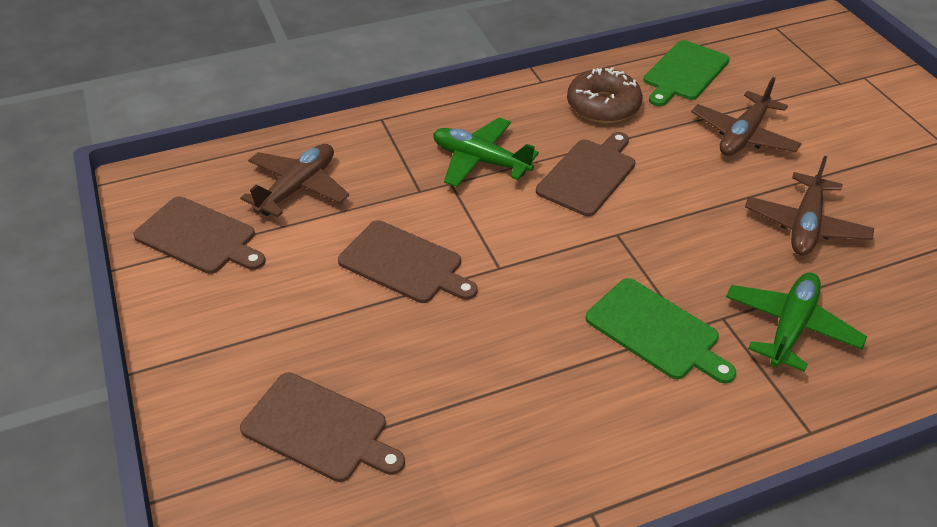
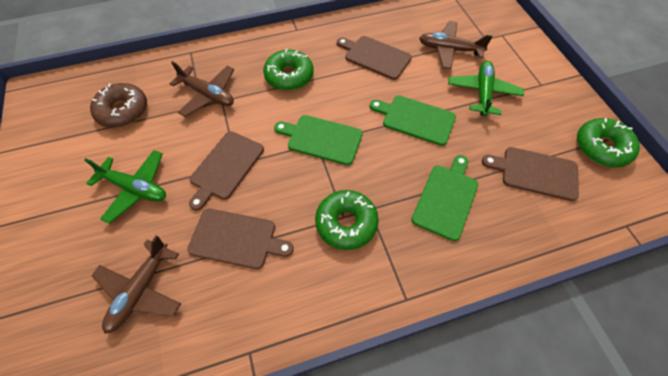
green cutting board: [585,278,736,384] [644,40,730,106] = 2 -> [274,115,363,165] [369,95,456,146] [411,155,478,241] = 3
green donut: none = 0 -> [263,49,314,91] [315,190,379,250] [577,118,640,167] = 3

